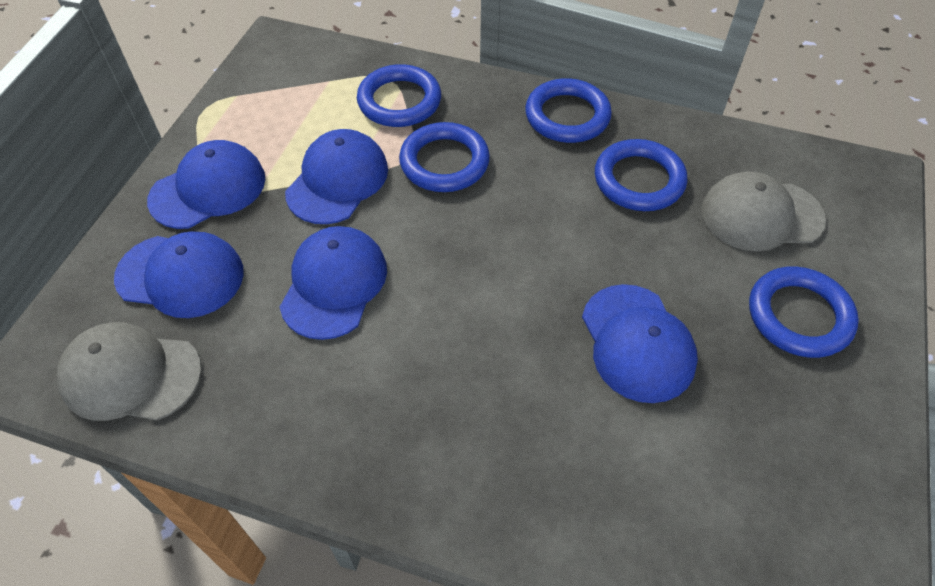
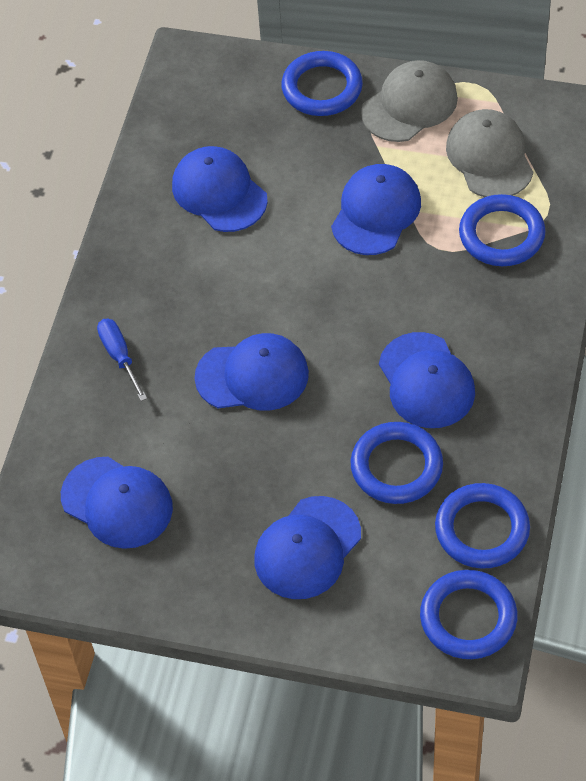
blue cap: [114,232,244,318] [147,140,266,229] [280,226,387,340] [285,129,388,224] [582,284,698,403] = 5 -> [61,457,173,549] [172,146,268,232] [195,333,309,411] [254,496,361,599] [331,164,421,255] [379,332,475,428] = 6
blue screwdriver: none = 0 -> [97,319,147,401] = 1

